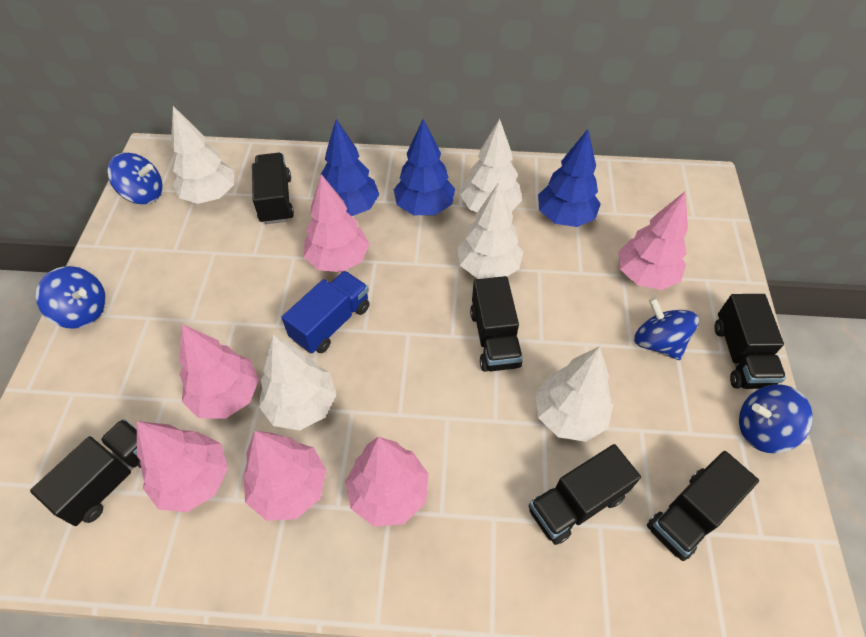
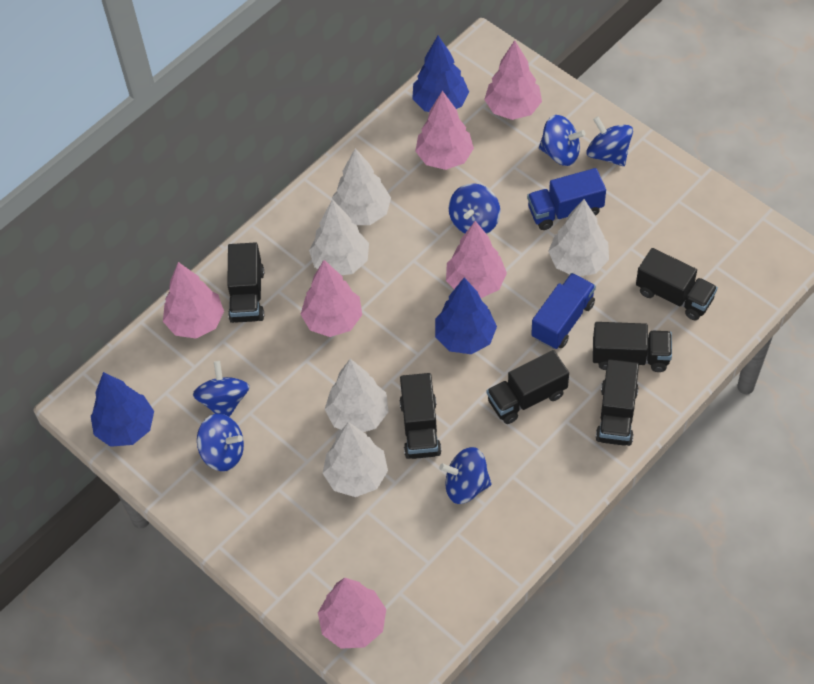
blue spinning top: [36,266,106,329] [107,153,162,204] [634,298,699,360] [739,384,813,453] = 4 -> [193,361,250,417] [197,414,244,471] [439,447,492,504] [449,183,500,234] [539,115,586,166] [586,116,633,166] = 6
blue truck: [282,271,370,353] = 1 -> [527,168,606,230] [531,273,596,349] = 2

